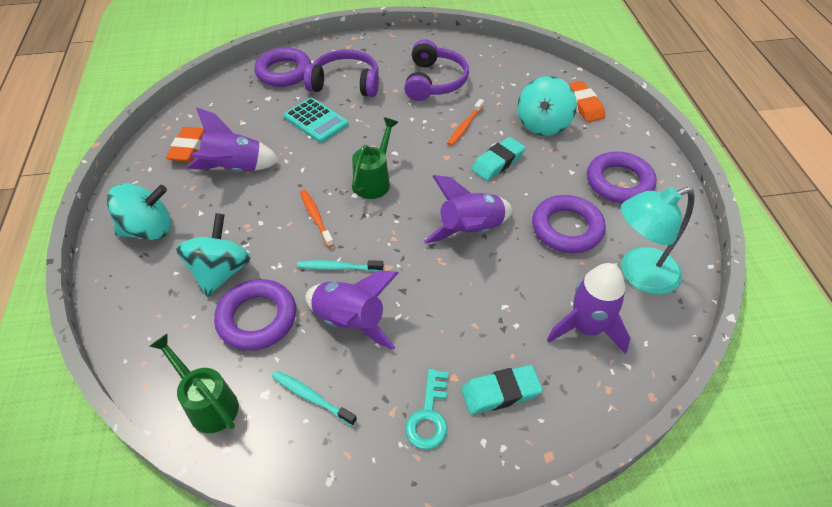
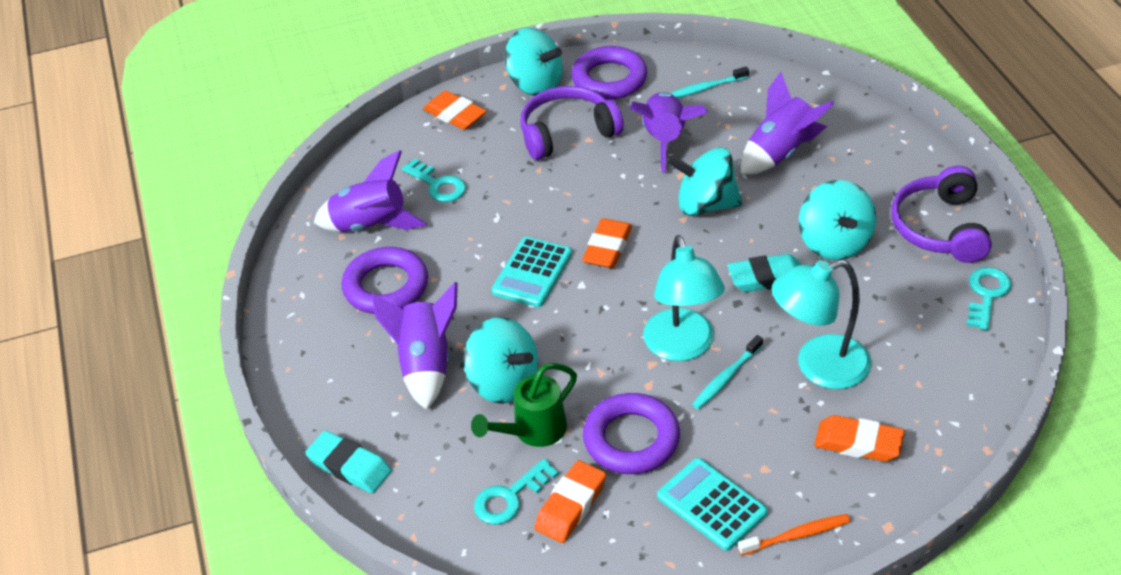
green watering can: [149,333,239,433] [352,118,399,199] = 2 -> [471,363,577,447] = 1
orange eraser: [166,127,205,162] [568,81,605,122] = 2 -> [423,91,487,130] [534,460,606,543] [582,218,632,268] [814,415,905,462] = 4
orange toothbrush: [300,190,334,247] [447,99,484,146] = 2 -> [738,514,851,555] = 1
purple ring: [214,279,296,350] [254,47,311,87] [532,195,606,253] [587,151,657,203] = 4 -> [342,247,428,314] [571,46,647,100] [583,393,680,474] = 3
turquoise calculator: [283,98,349,143] = 1 -> [492,237,572,307] [657,458,768,551] = 2
turquoise key: [405,369,448,449] = 1 -> [402,159,466,202] [474,459,559,525] [966,267,1012,331] = 3
turquoise lamp: [621,187,695,294] = 1 -> [643,235,725,361] [771,260,871,389] = 2
turquoise spinning top: [107,183,171,240] [176,213,251,297] [518,76,577,136] = 3 -> [463,317,538,404] [505,28,563,96] [668,147,742,216] [799,180,876,260] = 4

